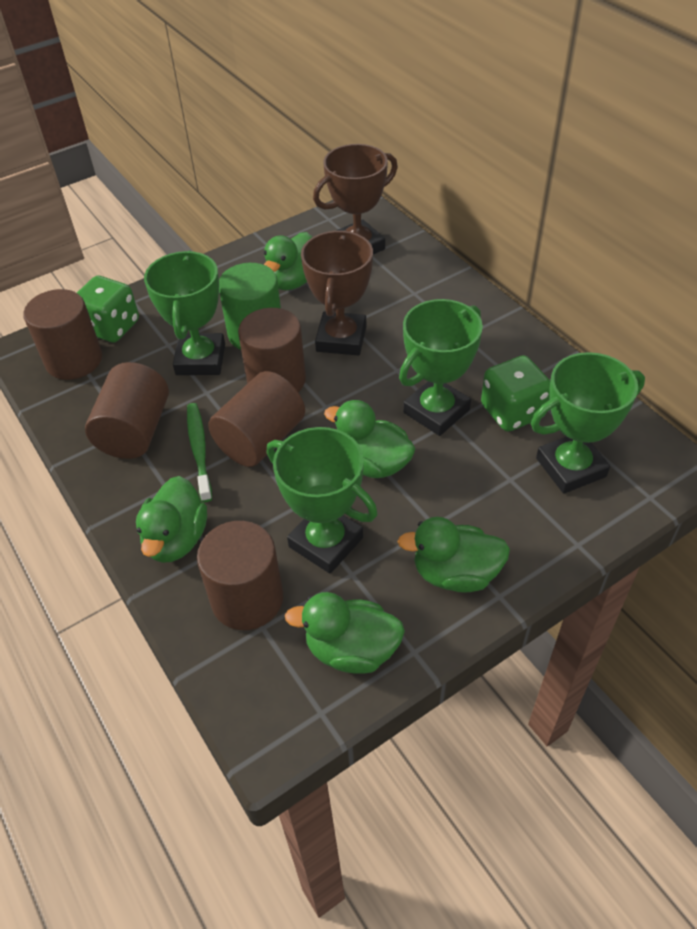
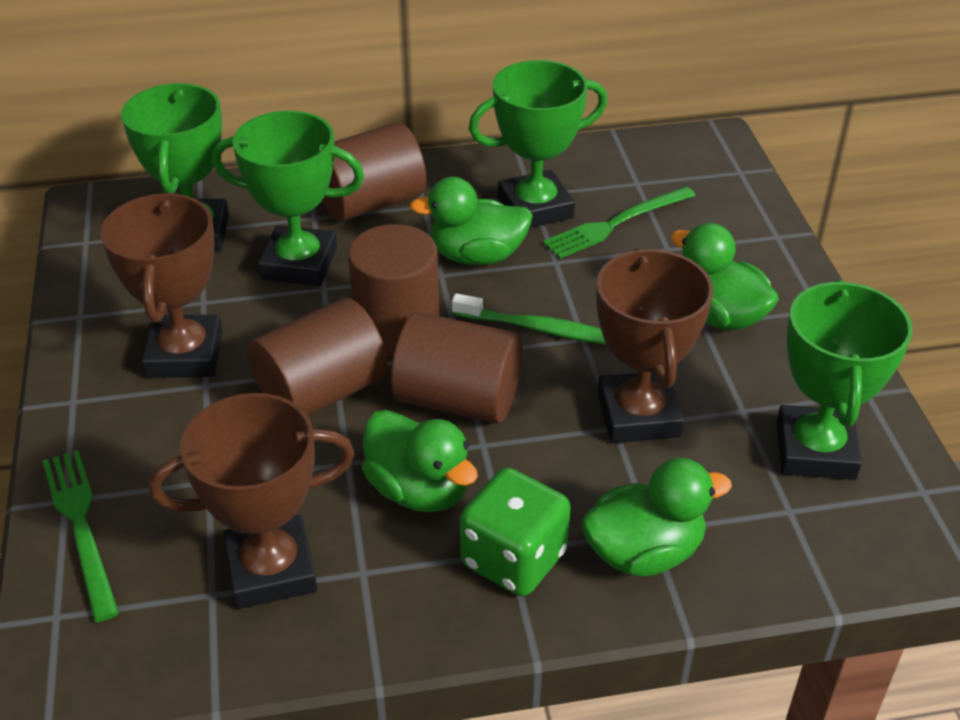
brown cylinder: [23,289,102,380] [85,362,169,459] [197,521,283,630] [208,371,305,467] [238,308,306,392] = 5 -> [248,298,388,416] [322,123,426,222] [348,224,439,357] [391,312,523,424] = 4
brown trophy: [301,230,373,356] [313,144,398,255] = 2 -> [100,193,223,378] [149,393,355,609] [596,248,714,443] = 3
green cylinder: [219,263,281,350] = 1 -> none = 0
green dice: [77,276,139,342] [481,355,550,431] = 2 -> [460,467,571,596] = 1
green duck: [136,476,207,563] [264,232,312,290] [285,592,405,674] [324,400,416,478] [397,517,510,592] = 5 -> [362,410,478,512] [410,177,533,265] [581,458,732,576] [671,223,779,331] = 4
green fork: none = 0 -> [43,450,119,622] [543,186,696,259] = 2

